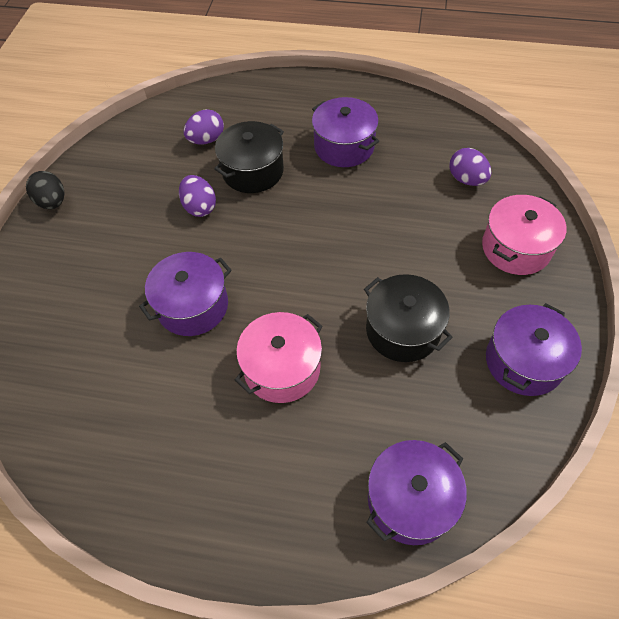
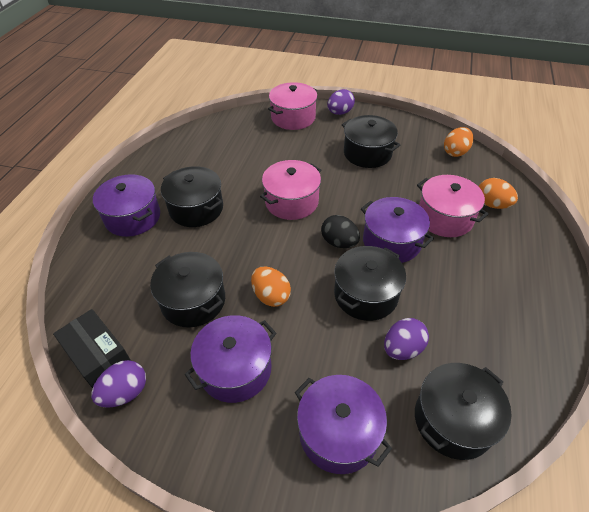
black box: none = 0 -> [53,309,131,388] = 1
black pot: [214,121,284,193] [364,274,453,362] = 2 -> [150,252,225,327] [161,166,223,227] [334,246,406,321] [342,115,400,168] [415,363,512,460] = 5
orange egg: none = 0 -> [251,267,291,307] [444,127,473,157] [479,178,518,209] = 3
pink pot: [235,312,323,403] [482,195,567,275] = 2 -> [260,160,321,220] [268,82,317,130] [417,175,488,237] = 3

